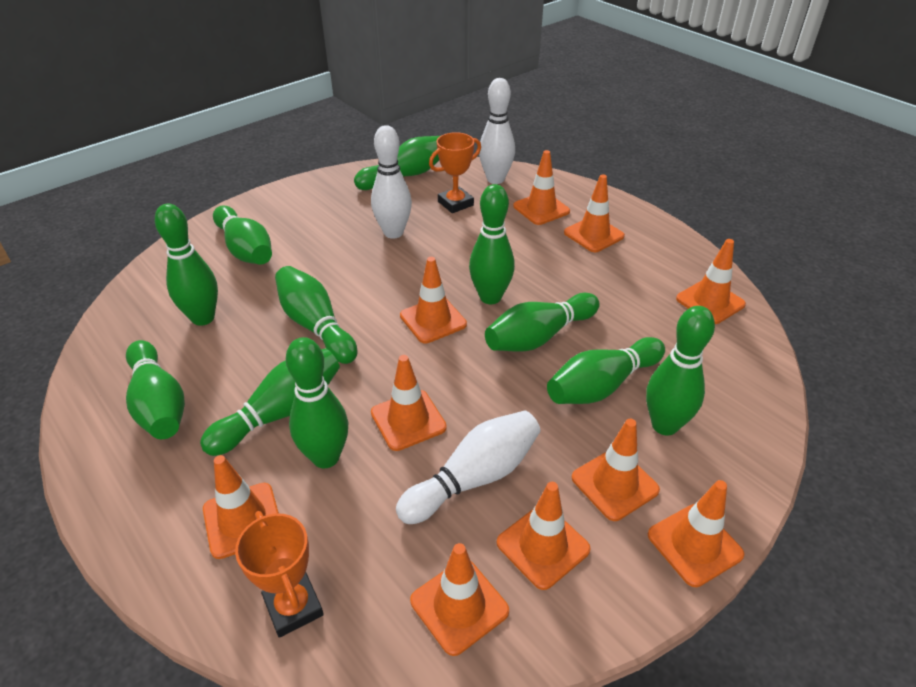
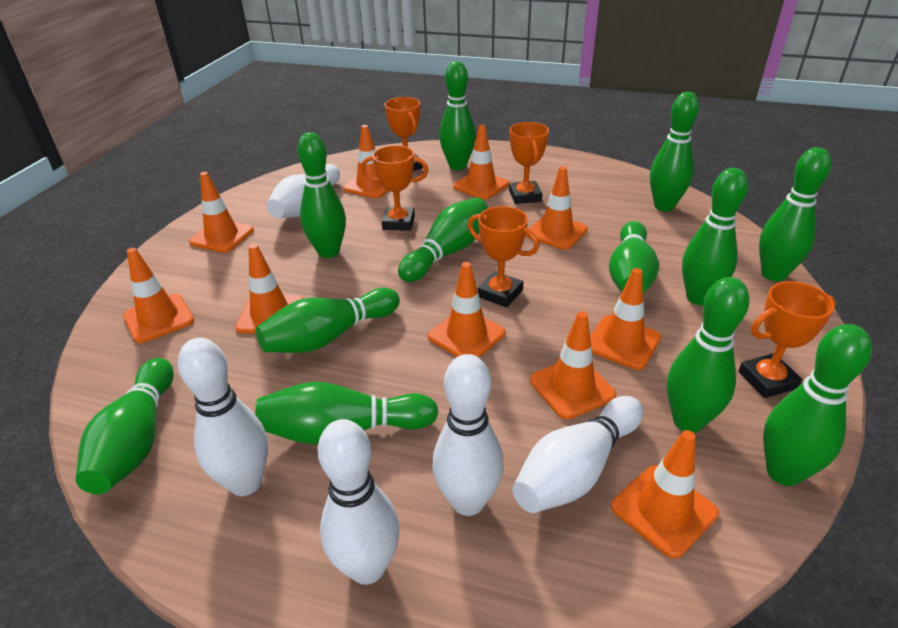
green bowling pin: [126,340,185,439] [155,204,218,326] [200,348,340,456] [213,205,272,265] [275,266,357,364] [286,337,348,468] [354,136,440,190] [469,184,515,304] [485,293,600,351] [547,337,665,404] [646,306,715,436] = 11 -> [76,358,174,494] [255,382,438,444] [256,288,400,353] [297,132,346,258] [398,197,488,282] [439,61,476,170] [609,221,659,294] [650,92,699,211] [667,277,749,433] [682,168,748,306] [759,147,831,281] [763,324,872,486] = 12
orange trophy: [235,511,324,638] [429,132,481,213] = 2 -> [361,145,429,231] [385,97,423,171] [468,206,539,308] [509,122,549,204] [738,281,836,398] = 5
white bowling pin: [371,125,412,239] [396,411,541,524] [479,78,515,184] = 3 -> [178,338,268,496] [267,164,340,218] [318,419,400,585] [432,354,504,516] [512,396,643,513] = 5

